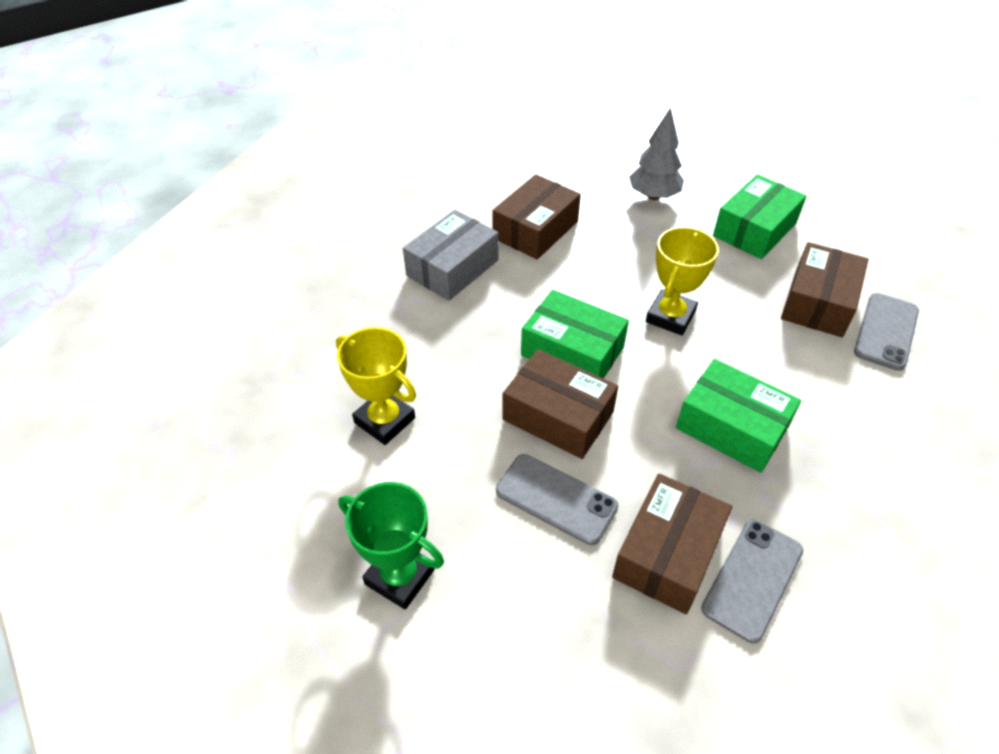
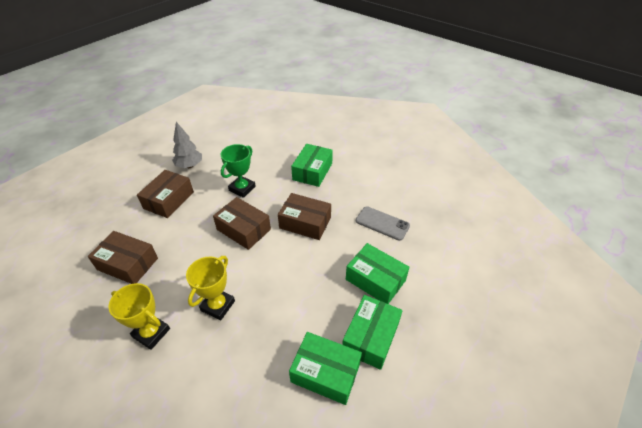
green box: [521,290,629,379] [676,359,801,473] [713,174,807,259] = 3 -> [289,332,362,405] [291,144,333,187] [342,295,402,370] [346,243,410,304] = 4
grey box: [403,210,499,301] = 1 -> none = 0
grey phone: [496,454,619,545] [701,519,803,644] [854,293,919,371] = 3 -> [356,206,410,241] = 1

